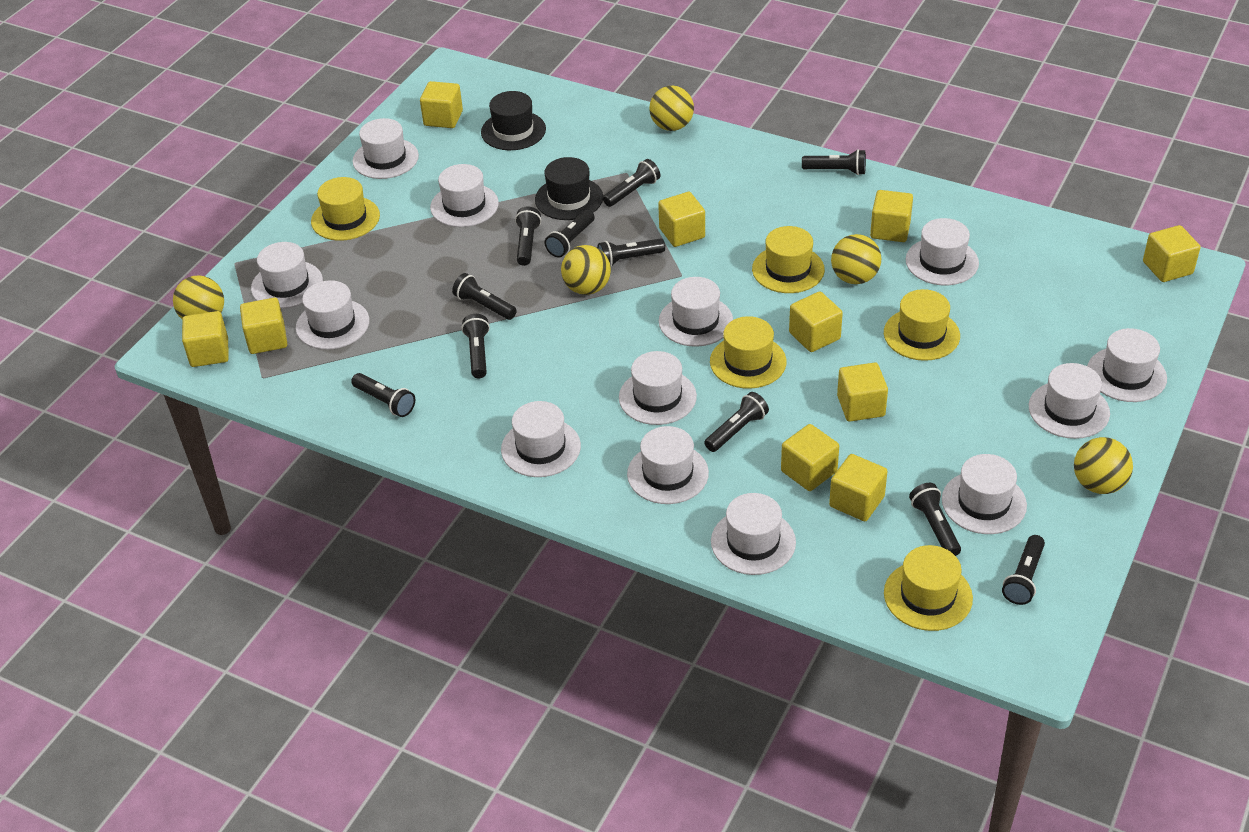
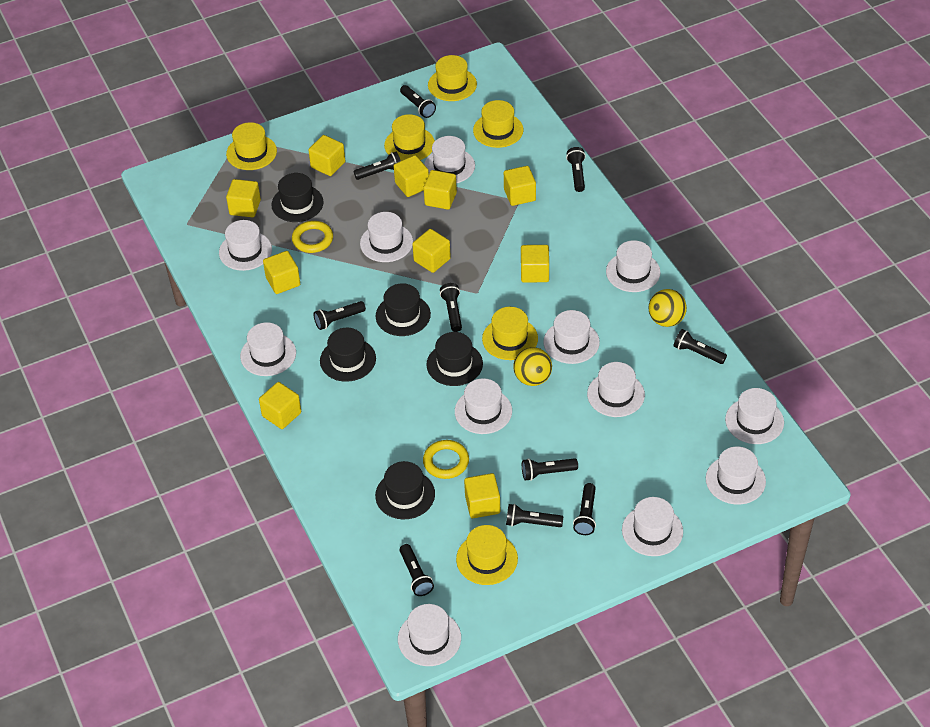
black flashlight: [351,373,415,417] [452,273,517,320] [461,314,490,378] [515,206,541,266] [545,210,595,257] [597,238,665,267] [603,159,660,207] [704,392,769,452] [802,149,866,175] [909,483,961,556] [1002,535,1045,605] = 11 -> [314,301,366,330] [353,152,401,180] [400,85,436,118] [400,544,434,596] [440,283,462,332] [506,504,563,527] [522,458,578,481] [566,147,586,192] [573,483,596,535] [674,329,727,364] = 10
black hat: [481,91,546,150] [535,157,603,220] = 2 -> [271,173,324,222] [320,328,376,382] [375,461,435,519] [376,283,431,336] [426,332,483,386] = 5
white hat: [251,242,323,309] [296,280,369,350] [352,118,419,179] [430,164,499,227] [501,401,581,477] [619,351,697,425] [627,426,709,504] [659,277,733,347] [711,493,796,575] [906,218,979,285] [942,454,1027,534] [1029,363,1110,439] [1087,328,1167,402] = 13 -> [219,220,272,271] [240,322,296,376] [360,212,413,262] [398,604,461,666] [424,136,475,183] [455,378,512,434] [543,310,600,364] [587,362,645,417] [606,240,660,292] [622,497,683,556] [706,447,766,505] [725,388,784,444] = 12
yellow ball: [173,275,224,319] [561,245,611,295] [649,86,694,131] [831,234,881,284] [1074,437,1133,494] = 5 -> [513,347,552,386] [649,289,687,327] = 2
yellow hat: [311,177,380,241] [710,316,786,389] [752,226,825,293] [884,289,960,361] [884,545,973,631] = 5 -> [226,122,277,170] [384,114,435,161] [428,55,477,101] [456,525,518,585] [473,100,523,148] [482,307,538,360] = 6
yellow ring: none = 0 -> [292,221,333,253] [423,440,469,479] = 2

